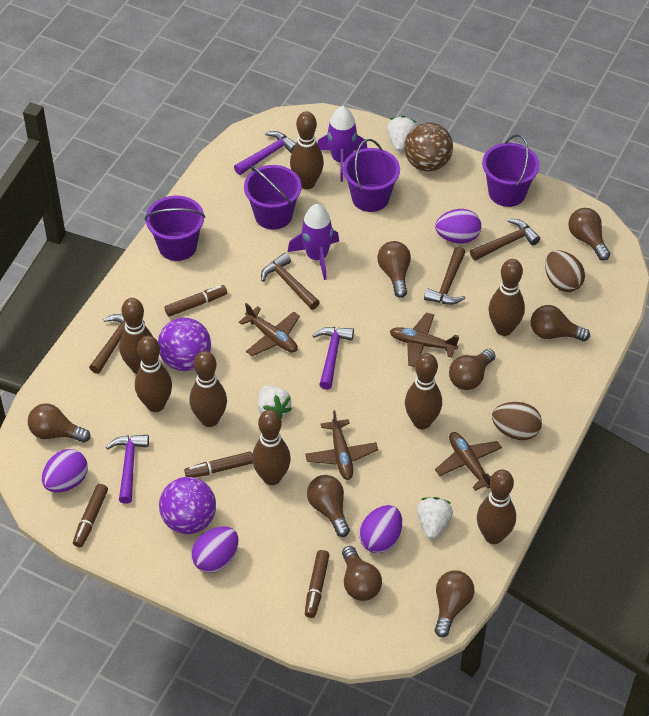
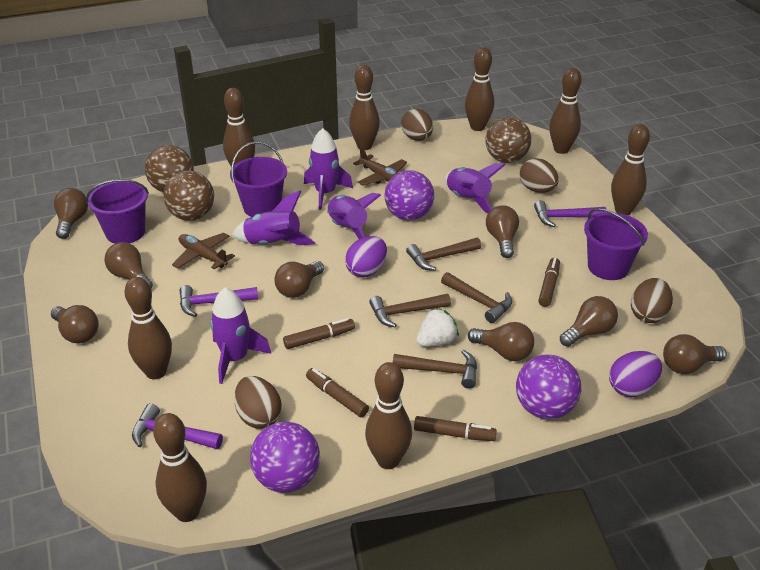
brown ball: [404,122,453,172] = 1 -> [145,145,194,192] [163,170,214,221] [486,117,531,163] = 3
brown egg: [492,402,542,440] [545,250,585,292] = 2 -> [234,376,282,429] [401,109,433,141] [520,158,559,193] [631,278,673,323] = 4
brown plane: [239,303,300,356] [305,410,378,480] [390,313,459,367] [435,432,502,491] = 4 -> [172,233,235,270] [353,147,407,186] = 2
purple ball: [158,318,211,371] [159,477,216,534] = 2 -> [250,422,320,493] [385,170,434,220] [516,355,581,419] = 3
purple bucket: [145,196,205,261] [244,165,301,230] [343,139,400,212] [482,134,540,207] = 4 -> [86,179,149,244] [230,141,287,217] [584,208,648,280] = 3
purple egg: [42,449,88,492] [191,526,239,573] [359,505,402,553] [435,209,481,243] = 4 -> [345,236,387,277] [609,351,662,397] = 2
purple rocket: [288,204,339,280] [317,106,367,182] = 2 -> [210,287,271,384] [232,191,315,245] [304,128,353,210] [327,193,381,239] [445,163,505,213] = 5
white strawberry: [258,385,292,419] [387,116,416,152] [417,497,453,539] = 3 -> [416,308,459,347] = 1

